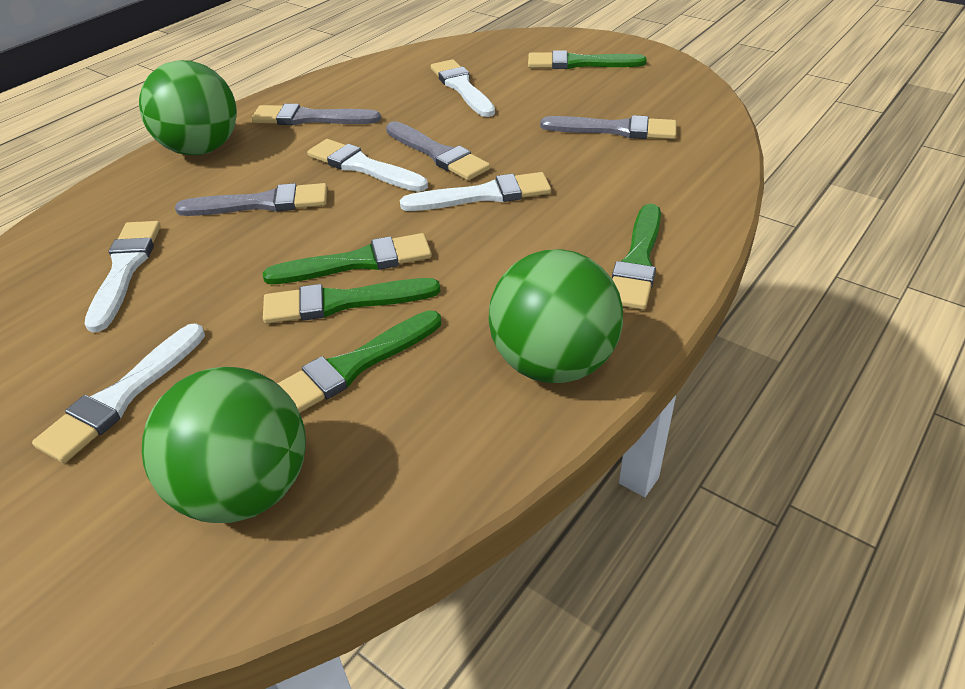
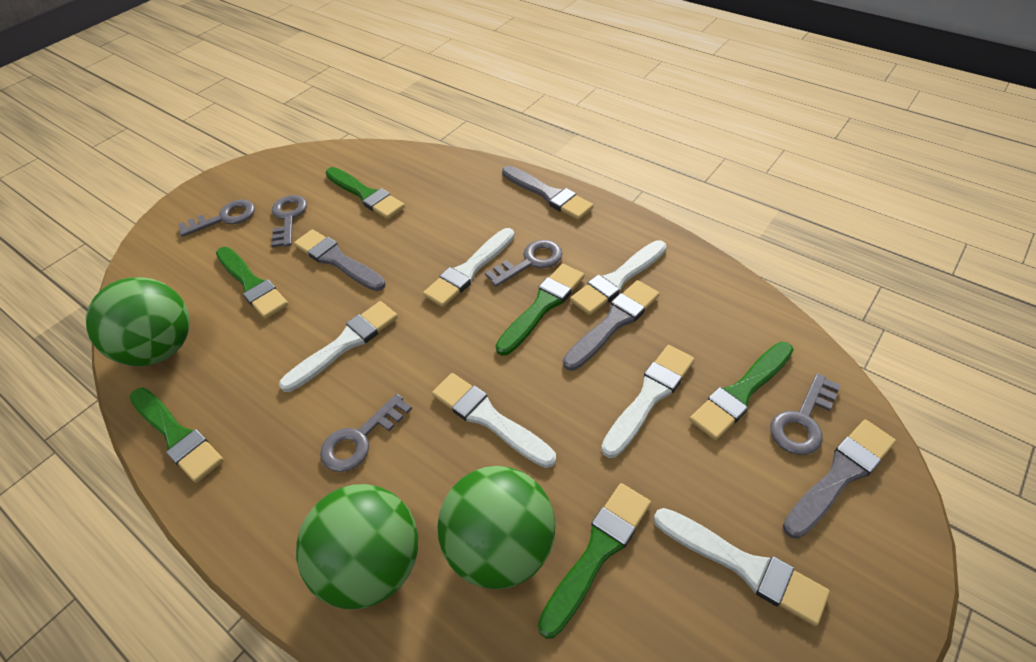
green brush: [263,233,432,284] [263,278,441,324] [277,310,441,413] [528,50,647,69] [612,204,661,310] = 5 -> [130,387,224,483] [216,247,289,319] [326,167,405,219] [495,264,584,356] [538,483,651,639] [689,342,794,440] = 6
grey key: none = 0 -> [178,200,255,237] [271,195,307,247] [320,394,412,472] [485,240,563,287] [770,373,841,455] = 5
white brush: [32,324,205,463] [85,221,161,332] [307,139,428,192] [400,172,551,211] [431,59,495,117] = 5 -> [279,301,398,392] [423,228,515,307] [432,373,556,468] [570,240,667,315] [601,345,695,458] [653,508,830,626] = 6

